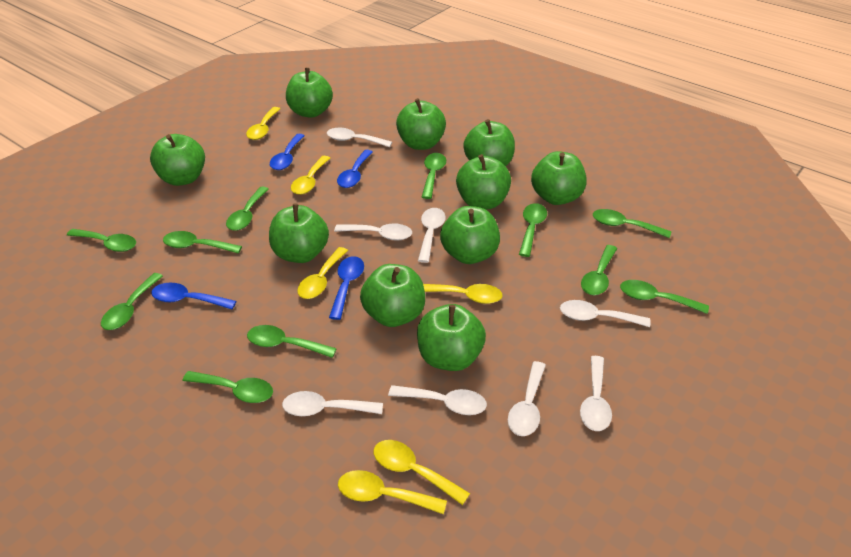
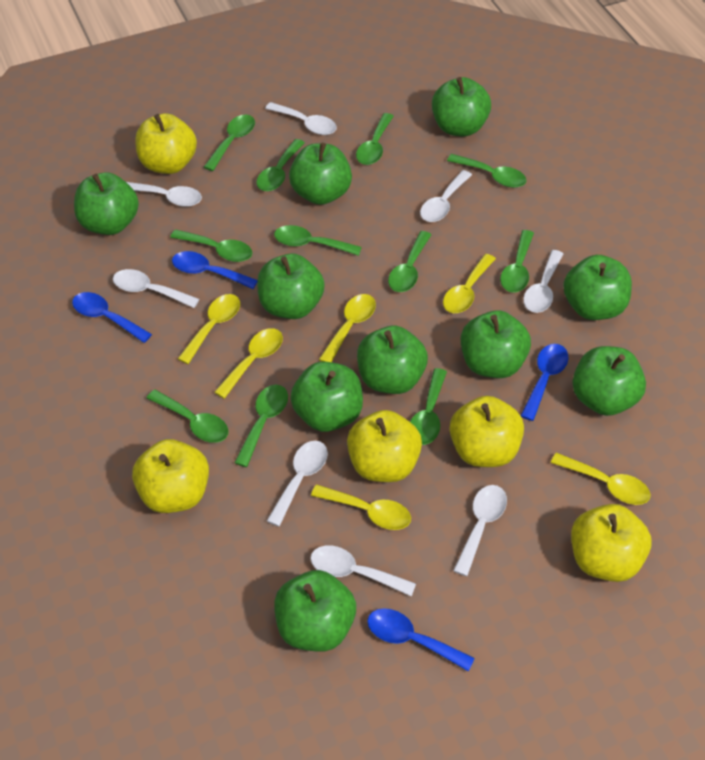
yellow apple: none = 0 -> [132,439,209,513] [135,114,197,174] [347,410,422,482] [450,396,524,467] [571,504,651,582] = 5

